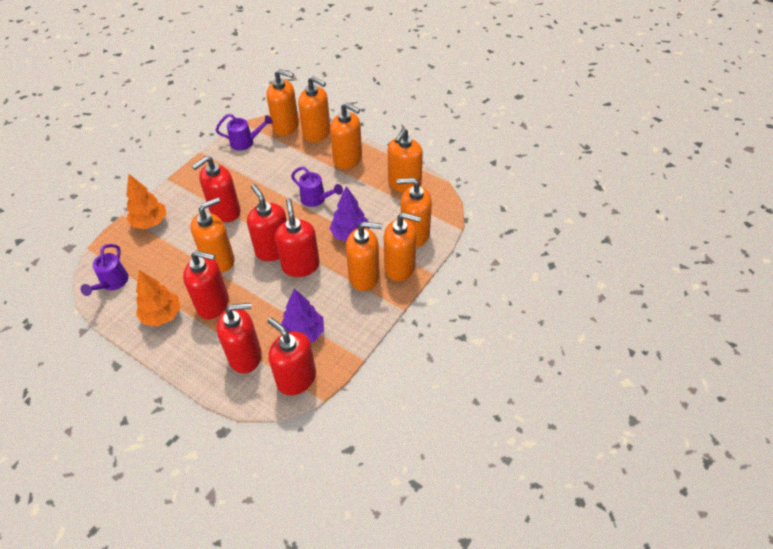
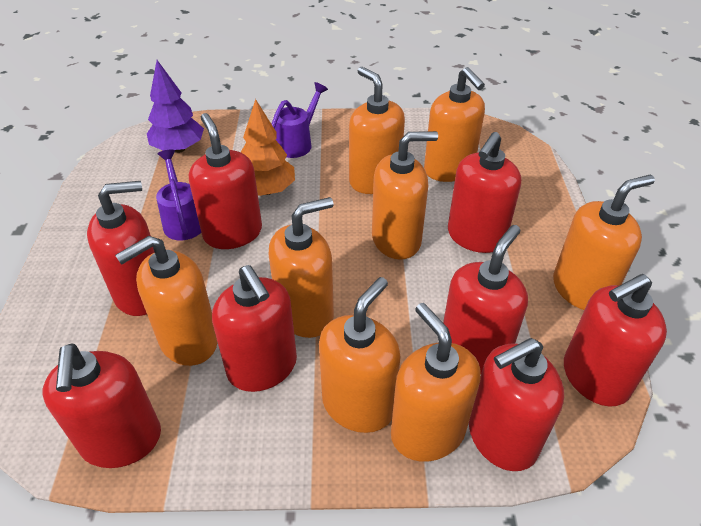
orange tree: [126,174,167,229] [136,270,181,326] = 2 -> [241,99,295,196] = 1
purple tree: [281,288,324,343] [329,186,369,241] = 2 -> [147,60,204,153] = 1
purple watering can: [80,244,129,296] [216,114,273,151] [291,167,343,207] = 3 -> [156,149,201,240] [272,82,328,158] = 2
red soap dispenser: [183,250,229,319] [192,156,241,222] [217,303,262,373] [247,184,287,261] [267,318,316,395] [275,198,320,277] = 6 -> [43,344,161,468] [87,181,155,316] [189,113,262,249] [212,265,297,392] [443,225,528,373] [448,132,521,253] [469,338,564,471] [564,274,667,407] = 8

